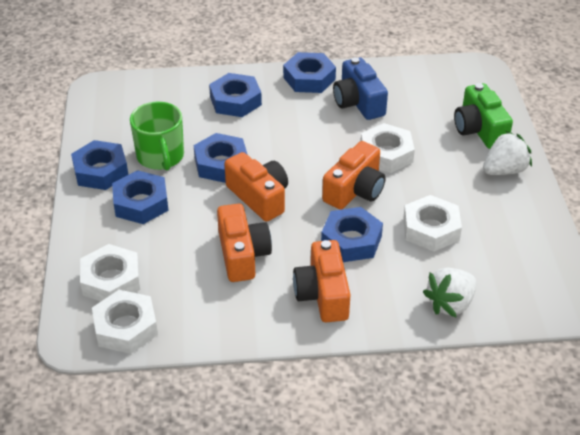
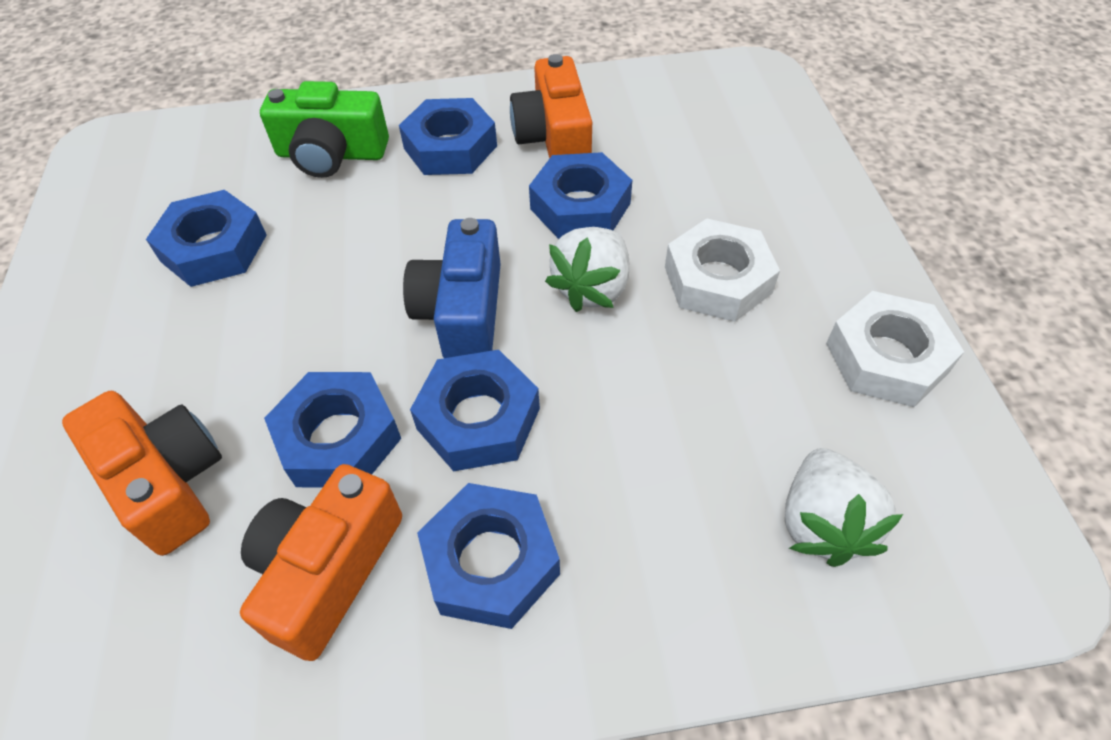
green mug: [130,102,184,171] = 1 -> none = 0
orange camera: [217,204,272,282] [224,152,288,222] [293,240,350,322] [322,141,385,210] = 4 -> [62,391,222,556] [240,464,402,661] [510,54,592,159] = 3
white nut: [80,244,140,301] [92,290,158,354] [361,123,415,173] [403,195,462,252] = 4 -> [665,218,780,322] [826,291,964,407] = 2

